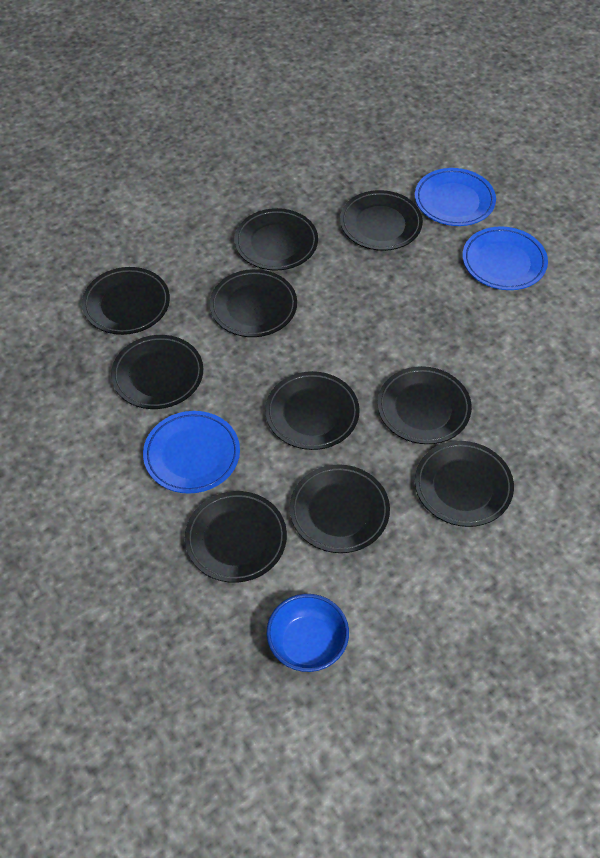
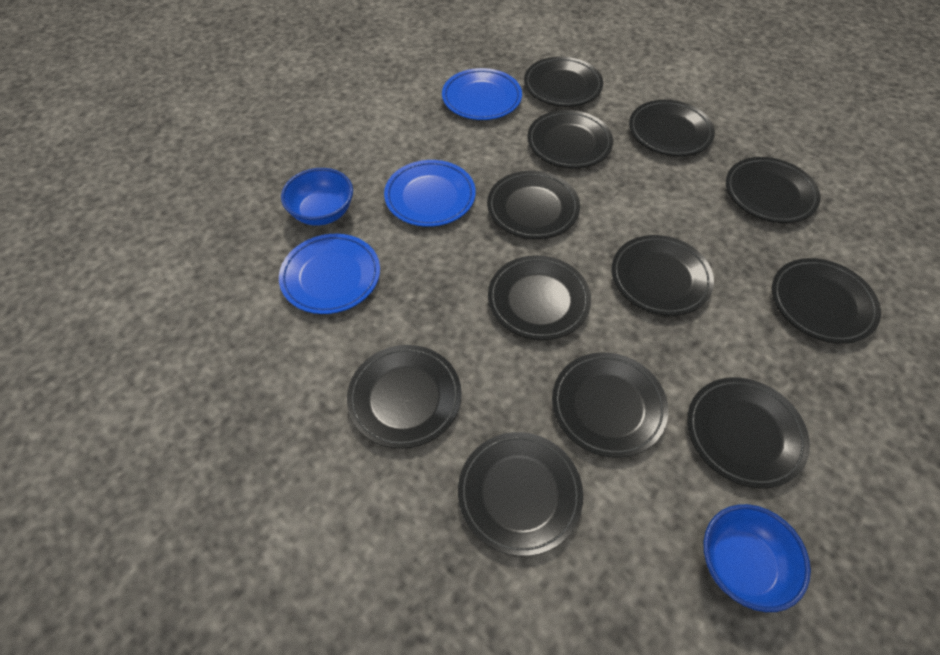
black plate: [82,267,170,335] [111,335,203,409] [185,491,287,583] [210,269,297,337] [235,208,318,271] [265,371,360,450] [290,464,390,553] [340,190,423,251] [377,366,472,444] [415,441,514,527] = 10 -> [347,345,462,449] [458,432,583,556] [487,171,580,239] [488,255,591,340] [524,57,603,107] [527,110,613,168] [552,352,668,458] [611,235,714,316] [629,100,715,156] [687,377,810,488] [726,157,821,223] [772,258,881,344] = 12
blue bowl: [266,594,349,672] = 1 -> [281,168,353,226] [704,504,811,612] = 2

